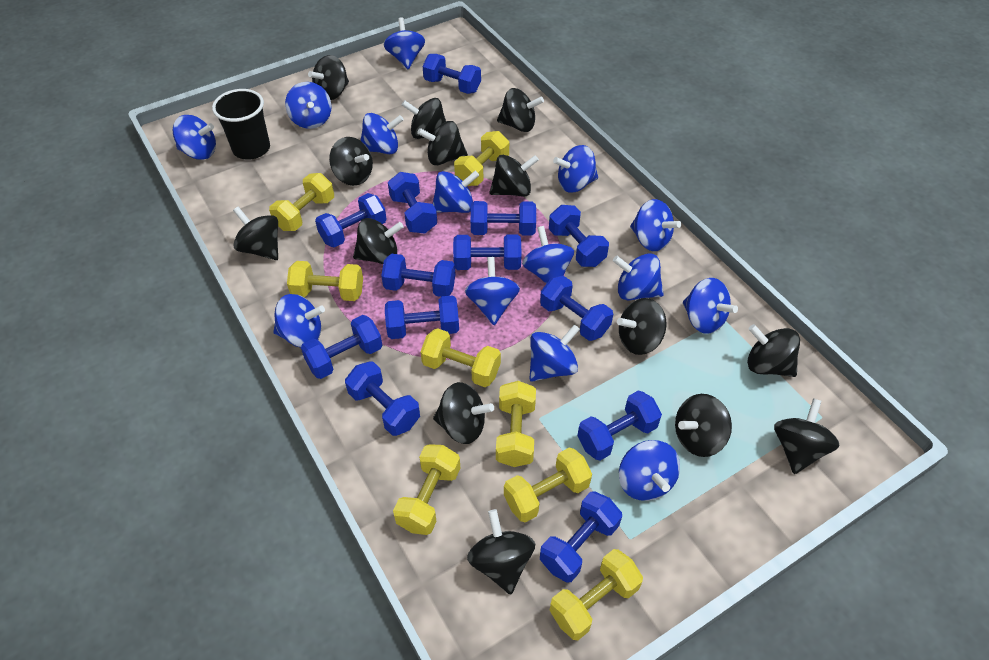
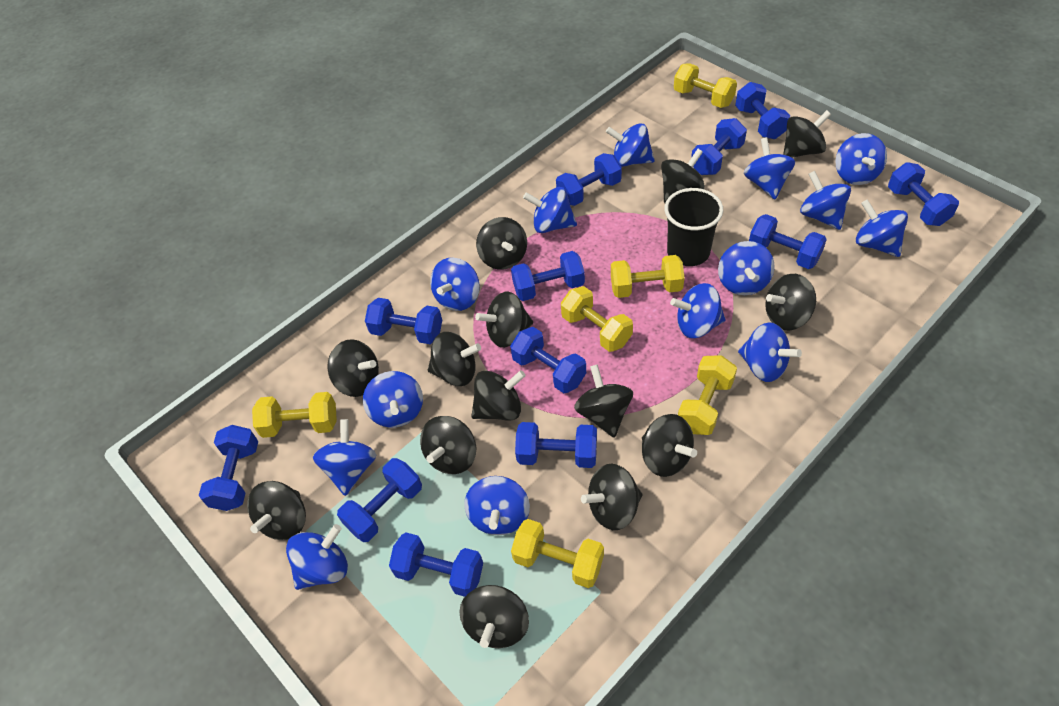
blue dumbbell: [301,315,382,379] [315,193,387,247] [345,361,420,436] [381,254,456,297] [385,295,459,339] [388,172,437,233] [423,54,481,94] [453,234,521,270] [471,201,536,235] [540,276,613,341] [540,492,622,583] [549,205,609,267] [577,390,662,461] = 13 -> [199,425,258,511] [337,458,422,542] [365,298,442,344] [389,532,483,597] [510,327,586,393] [511,251,585,301] [515,422,597,468] [556,153,622,206] [691,118,747,175] [735,82,790,139] [749,214,827,269] [888,162,959,226] = 12
yellow dumbbell: [269,173,334,231] [287,261,363,301] [393,444,460,535] [420,328,501,387] [454,131,509,186] [496,381,536,467] [504,447,592,523] [549,549,643,640] = 8 -> [252,392,337,438] [511,519,604,588] [561,286,633,352] [611,255,684,298] [674,63,737,108] [678,356,737,435] = 6

